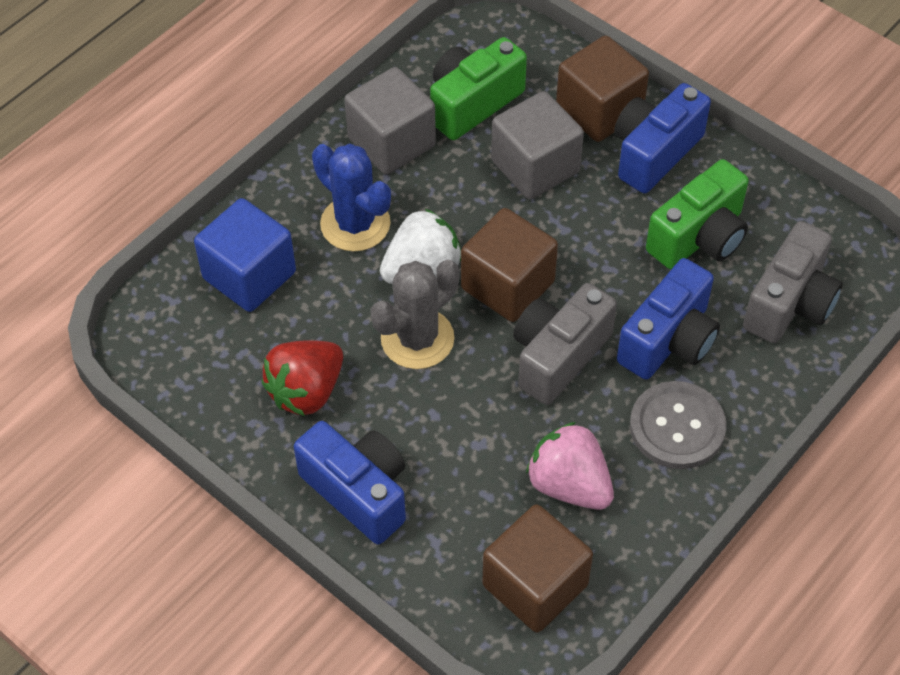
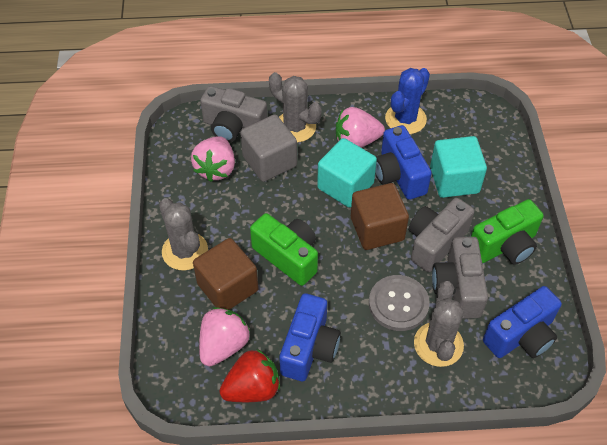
blue cube: [194,198,296,312] = 1 -> none = 0
brown cube: [461,208,558,322] [482,504,593,633] [556,35,649,142] = 3 -> [193,238,259,310] [351,183,409,250] = 2
grey cactus: [371,259,459,369] = 1 -> [159,198,208,271] [269,72,322,143] [414,281,464,367] = 3
grey camera: [513,283,617,405] [743,221,843,343] = 2 -> [200,86,268,142] [409,198,475,272] [432,237,488,319] = 3
grey cube: [344,67,436,175] [491,91,584,199] = 2 -> [240,114,297,182] = 1
pink strawberry: [526,422,614,510] = 1 -> [191,136,235,182] [199,307,250,366] [336,107,385,148] = 3
turquoise cube: none = 0 -> [317,138,377,208] [430,136,487,198] = 2
white strawberry: [380,208,461,284] = 1 -> none = 0

